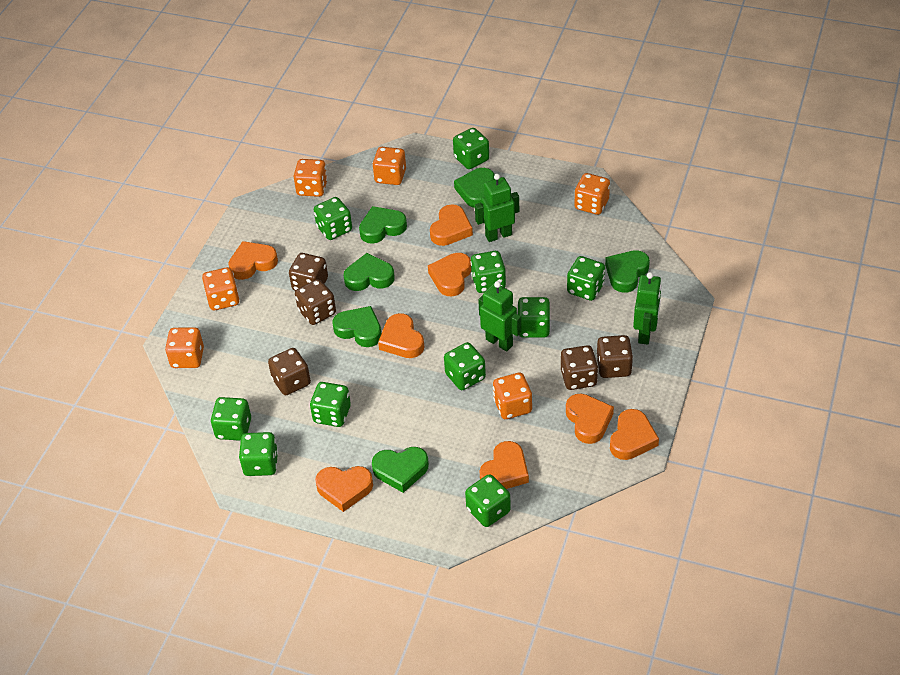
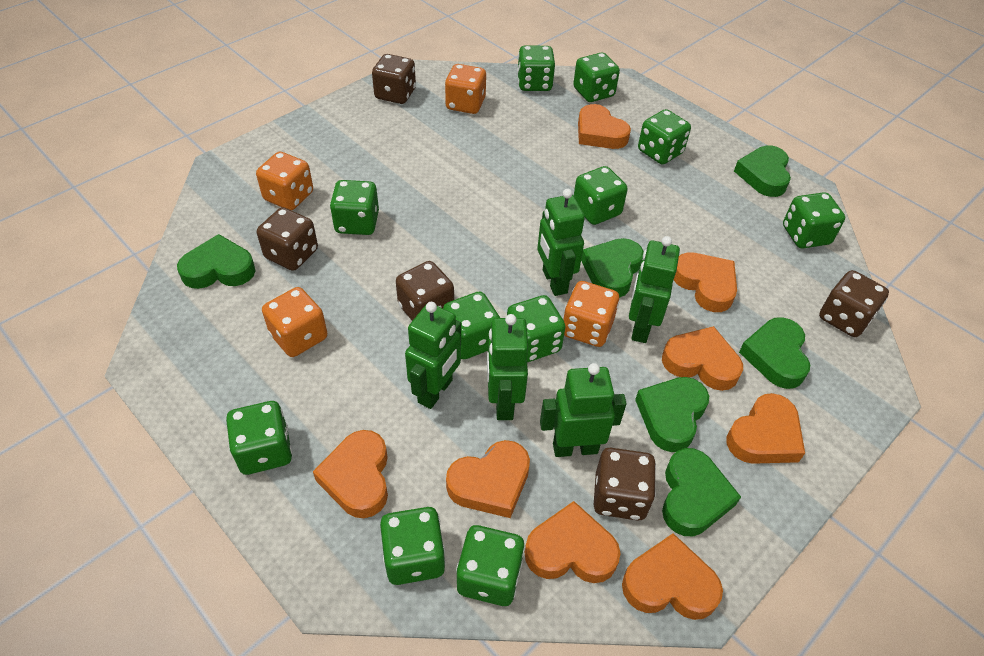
green dice: [211,397,251,441] [239,432,278,476] [310,382,351,427] [314,197,352,240] [444,342,486,390] [453,128,489,169] [465,474,511,527] [470,251,506,293] [517,297,550,338] [567,256,605,301] = 10 -> [226,401,292,475] [330,180,379,235] [380,507,446,585] [443,291,500,359] [456,525,525,606] [507,295,565,362] [517,45,555,91] [573,53,620,102] [574,166,628,225] [638,109,691,164] [783,192,845,248] = 11
green robot: [475,174,519,242] [478,281,521,351] [633,272,662,345] = 3 -> [405,302,461,409] [487,314,528,420] [537,189,585,296] [540,363,627,457] [629,236,680,343] = 5
orange dice: [165,327,204,368] [202,267,239,310] [293,159,328,197] [372,147,406,185] [493,373,532,419] [574,173,610,215] = 6 -> [256,151,313,210] [262,287,327,357] [445,64,486,114] [563,281,619,347] = 4

